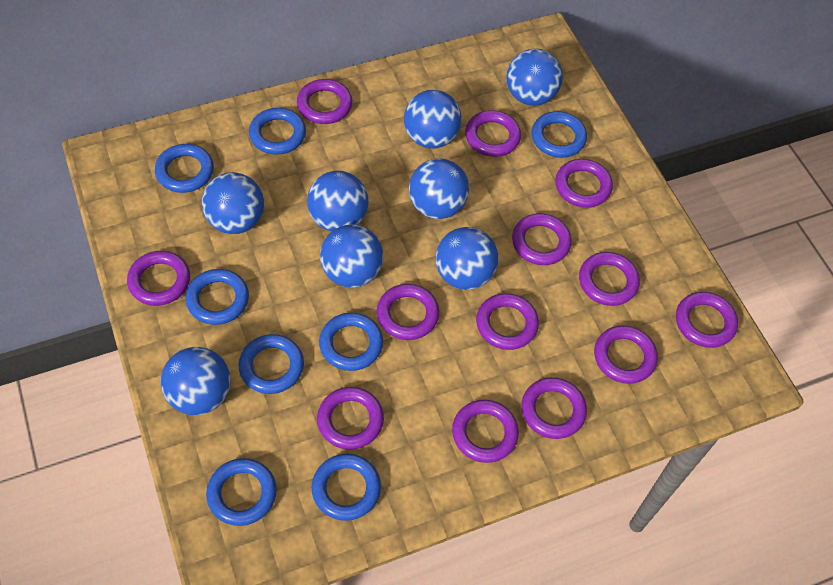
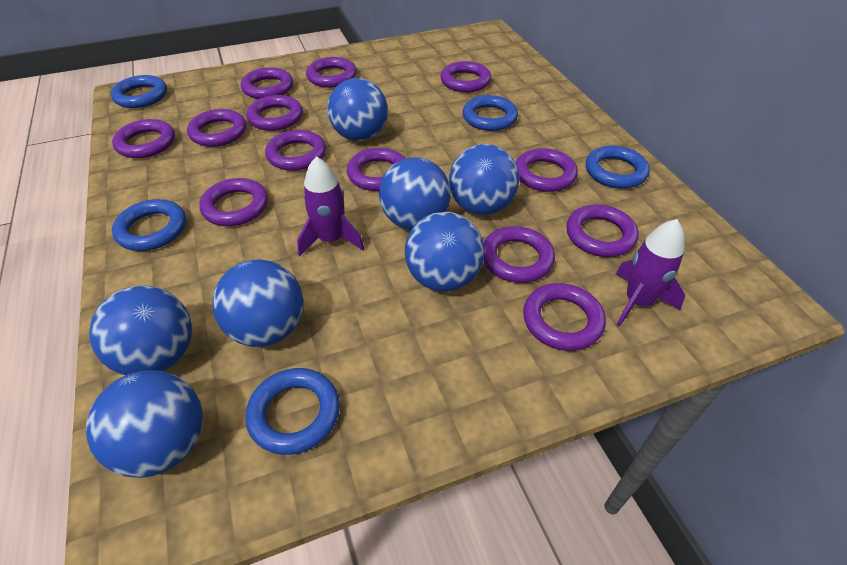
blue ball: [161,347,231,415] [202,172,264,234] [307,171,368,231] [320,225,383,288] [404,90,462,149] [409,159,469,219] [435,227,499,290] [506,48,563,106] = 8 -> [86,370,203,478] [89,285,192,375] [212,259,303,347] [327,78,388,141] [379,157,451,230] [405,212,485,292] [449,144,519,215] = 7
blue ring: [155,144,214,193] [185,269,249,325] [206,458,277,526] [239,334,304,394] [249,108,306,155] [312,454,381,521] [319,313,383,371] [531,111,587,158] = 8 -> [111,75,167,108] [112,199,186,251] [245,368,340,455] [462,95,518,131] [586,145,650,189] = 5
purple rocket: none = 0 -> [297,156,364,256] [616,219,685,327] = 2

